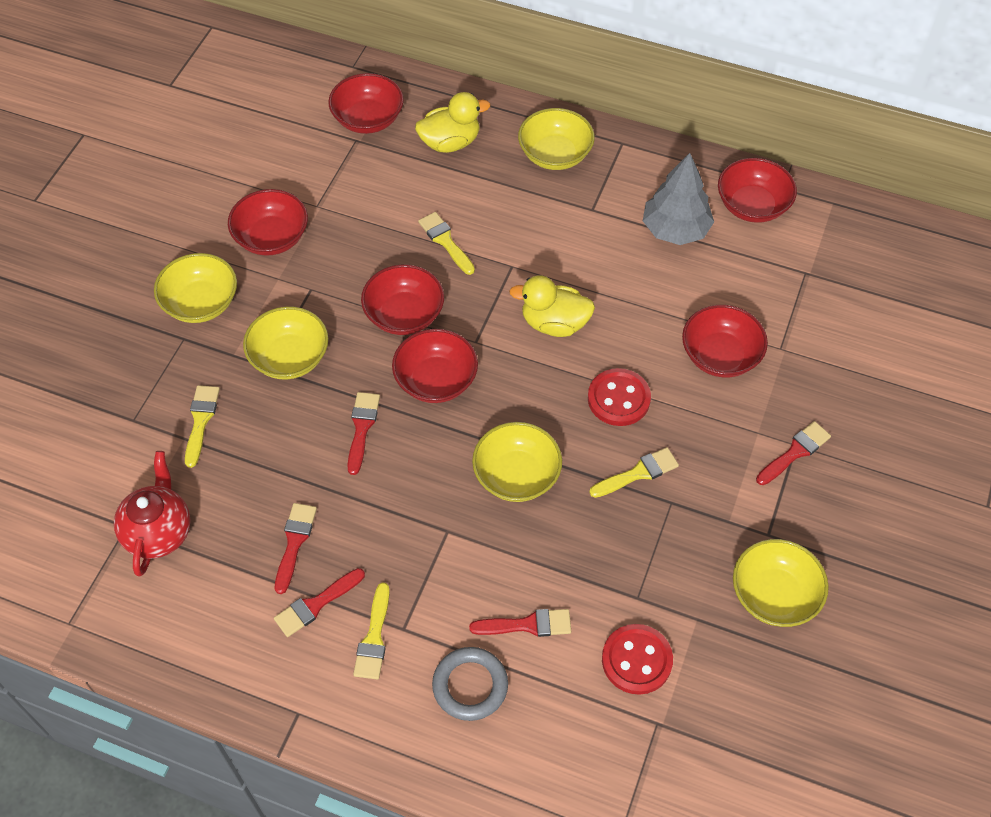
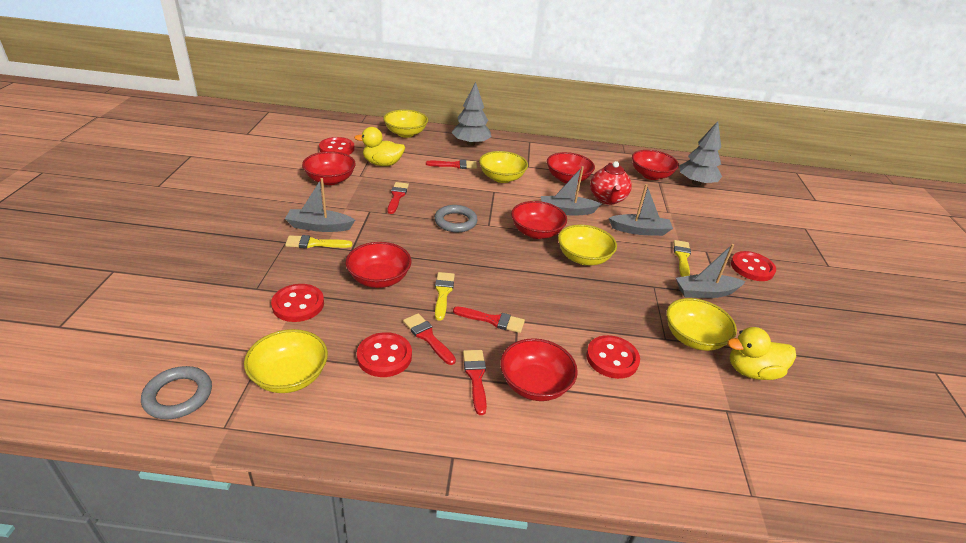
grey boat: none = 0 -> [285,178,355,232] [541,166,601,216] [609,184,673,236] [676,244,746,298] = 4
grey ring: [432,647,508,721] = 1 -> [141,366,212,420] [434,205,477,232] = 2
grey tree: [643,153,714,245] = 1 -> [451,82,492,146] [680,121,722,186] = 2
red button: [588,368,651,426] [602,624,673,695] = 2 -> [271,284,324,322] [319,137,355,155] [357,332,412,377] [586,335,640,379] [731,251,776,281] = 5
yellow brush: [185,385,220,468] [353,582,390,680] [418,212,475,275] [590,447,679,498] = 4 -> [285,235,352,248] [435,272,455,321] [674,240,691,277] = 3

